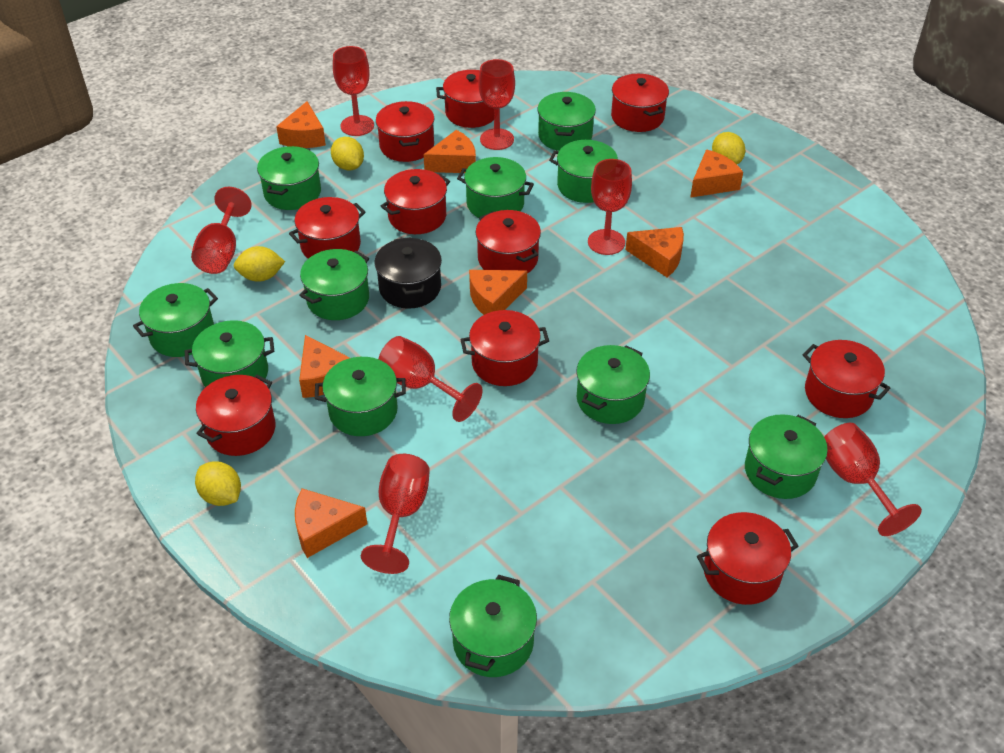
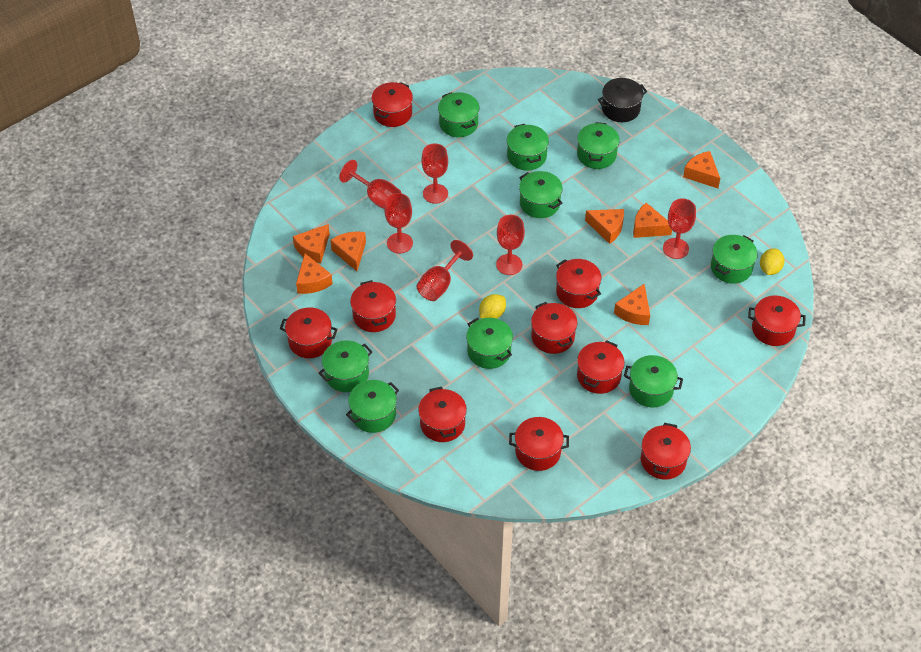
green pot: [133,283,218,357] [185,320,274,387] [257,146,321,210] [299,249,369,320] [315,357,406,436] [449,575,537,677] [457,157,534,218] [538,92,596,151] [549,140,618,203] [576,345,650,424] [745,414,828,499] = 11 -> [319,340,372,392] [346,380,399,433] [438,92,480,137] [466,318,513,369] [507,124,549,170] [519,171,563,218] [577,122,620,169] [624,355,683,407] [711,235,758,284] = 9
red goblet: [191,187,252,274] [333,46,374,136] [361,454,430,574] [378,336,483,422] [478,59,515,150] [588,159,632,255] [824,423,922,536] = 7 -> [339,160,401,209] [384,193,413,253] [417,240,473,301] [421,144,448,204] [496,215,525,275] [663,198,696,259] = 6
yellow lemon: [195,461,241,506] [234,246,285,282] [331,137,364,171] [712,132,745,164] = 4 -> [479,294,506,319] [760,248,784,275] = 2

